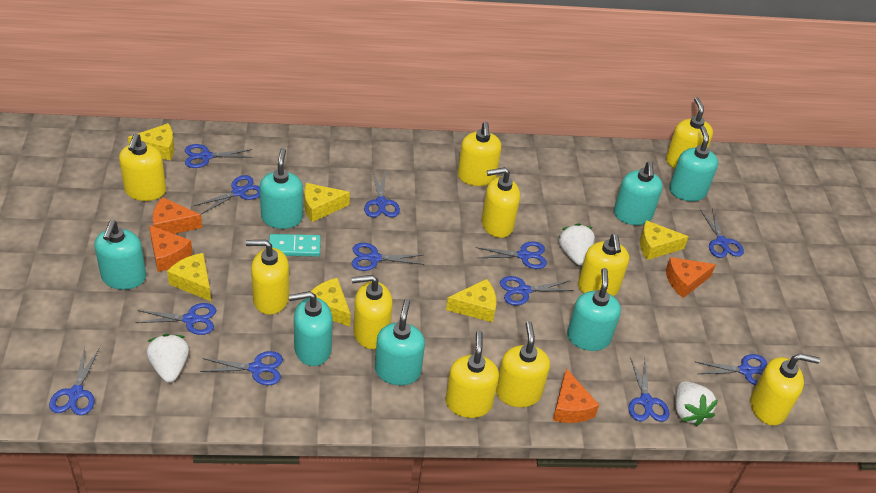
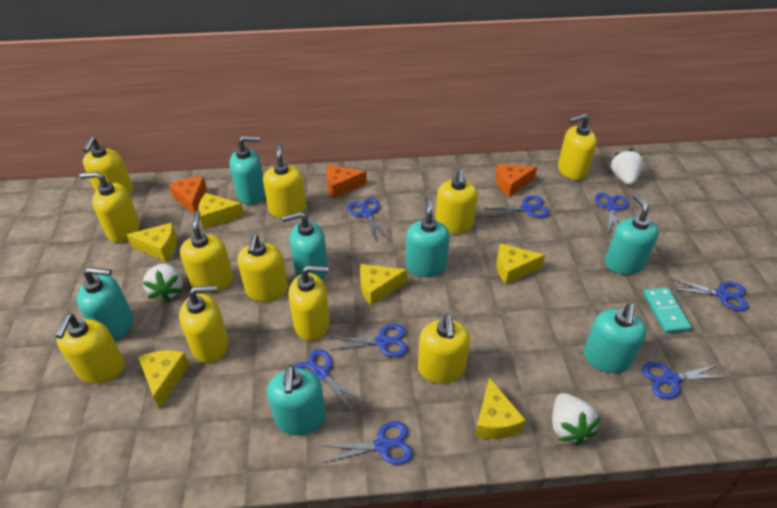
blue scissors: [49,347,100,415] [135,303,216,335] [185,144,253,168] [194,175,260,214] [200,351,283,385] [352,243,424,271] [364,172,400,217] [476,241,547,269] [500,276,574,305] [629,357,669,422] [694,354,767,385] [700,208,744,258] = 12 -> [294,349,364,411] [322,421,413,465] [329,324,408,357] [347,198,388,241] [486,196,550,218] [595,193,628,235] [642,362,728,399] [670,278,749,311] = 8
orange cheese: [149,225,192,272] [153,197,202,234] [553,368,599,423] [666,257,716,298] = 4 -> [169,177,207,213] [326,165,367,199] [495,164,537,197] = 3
yellow soap dispenser: [119,133,166,201] [246,240,289,315] [352,275,392,349] [445,331,499,418] [458,122,501,186] [482,167,520,238] [496,321,550,407] [578,234,629,296] [666,97,713,168] [750,353,820,425] = 10 -> [55,314,125,383] [79,172,140,242] [83,137,133,195] [179,285,229,363] [180,211,233,293] [237,234,288,302] [263,143,306,218] [288,265,330,341] [418,314,470,384] [435,168,478,234] [558,114,597,180] = 11

